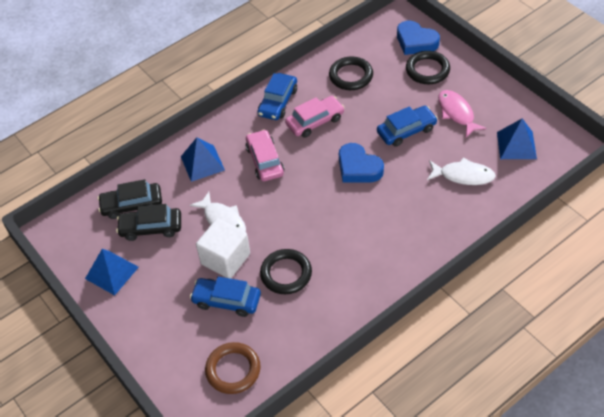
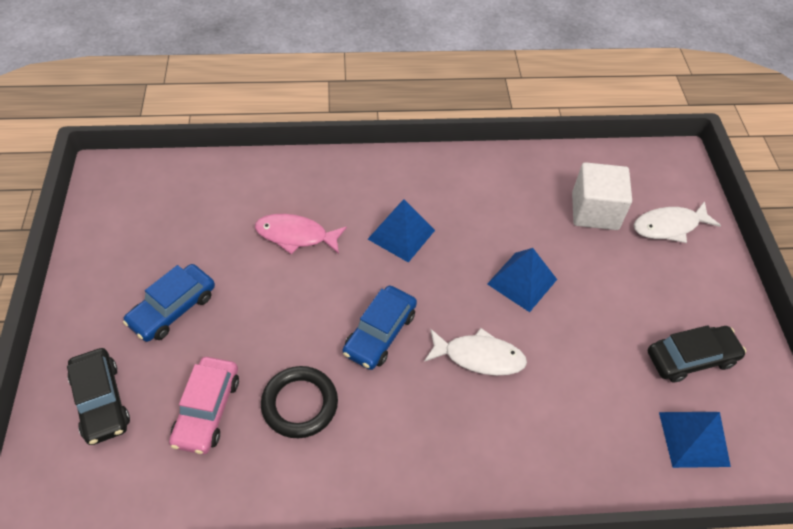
black ring: [260,249,312,294] [329,56,373,90] [406,51,450,84] = 3 -> [261,366,338,438] = 1
blue car: [190,277,261,317] [257,73,297,120] [377,106,438,147] = 3 -> [123,264,215,342] [343,286,417,370] = 2
blue heart: [339,143,384,183] [397,21,440,55] = 2 -> none = 0
brown ring: [205,342,261,394] = 1 -> none = 0
pink car: [246,129,284,182] [285,96,345,137] = 2 -> [169,357,239,454] = 1

